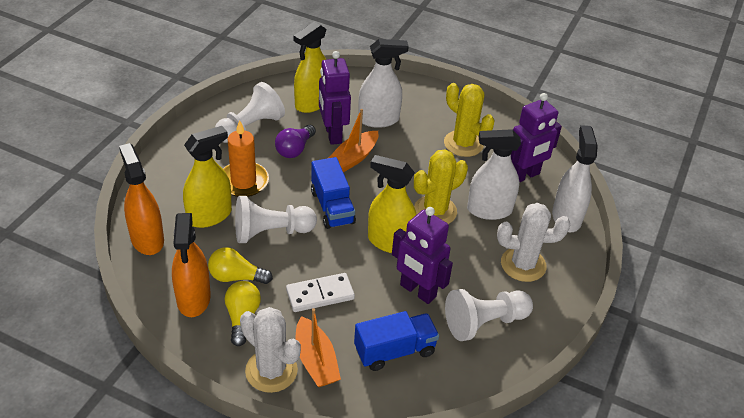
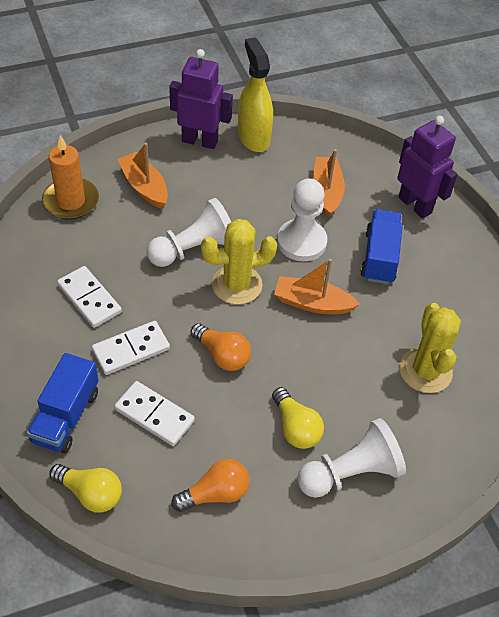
orange boat: [295,308,341,387] [329,109,379,172] = 2 -> [117,143,168,209] [274,259,360,314] [312,149,345,217] = 3
orange light bulb: none = 0 -> [171,459,249,512] [190,323,251,371] = 2
orange spray bottle: [119,143,164,255] [172,213,211,317] = 2 -> none = 0
purple light bulb: [275,125,316,158] = 1 -> none = 0
purple robot: [319,51,351,145] [392,207,453,304] [511,93,562,183] = 3 -> [169,49,233,149] [397,116,458,219] = 2
white cactus: [240,307,301,393] [497,203,570,282] = 2 -> none = 0
white domino: [286,273,355,312] = 1 -> [57,266,122,328] [92,321,170,375] [114,381,195,446] = 3
white spray bottle: [358,39,409,128] [467,129,521,220] [552,125,598,232] = 3 -> none = 0
yellow spray bottle: [183,126,232,228] [294,22,326,113] [368,155,417,253] = 3 -> [238,38,273,152] = 1

